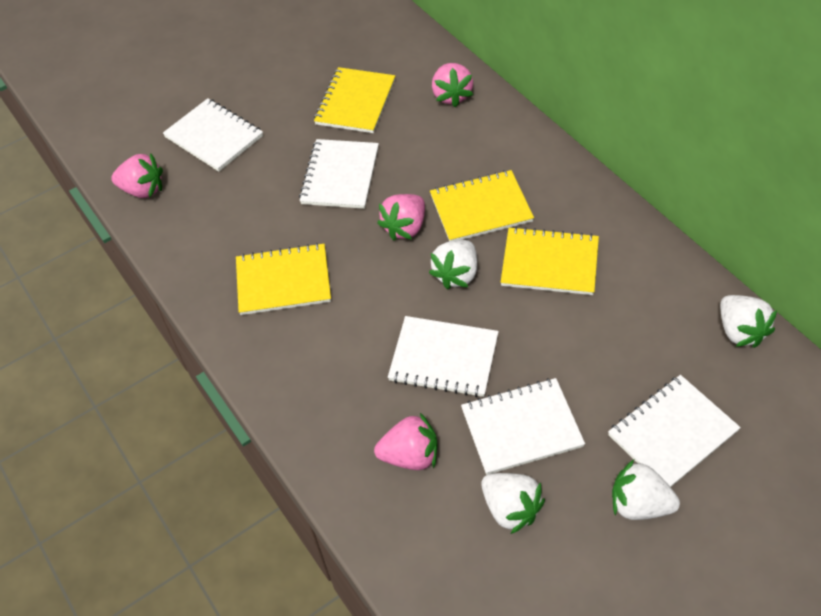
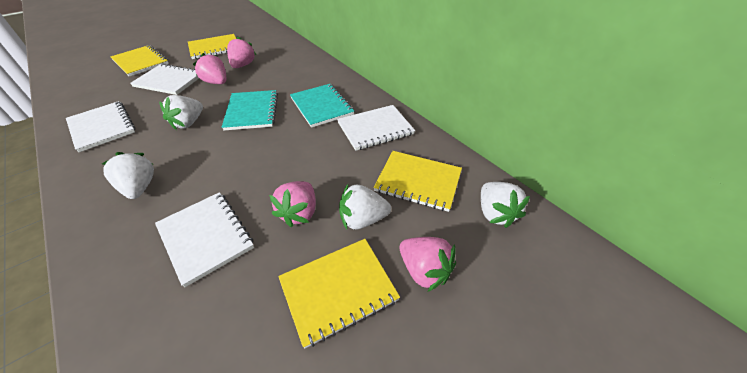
turquoise notebook: none = 0 -> [222,90,278,131] [290,84,354,128] = 2
white notebook: [163,98,263,172] [299,139,379,209] [388,316,499,397] [461,378,585,475] [608,375,741,487] = 5 -> [66,101,135,152] [130,64,199,95] [155,192,254,287] [337,105,415,151] = 4

